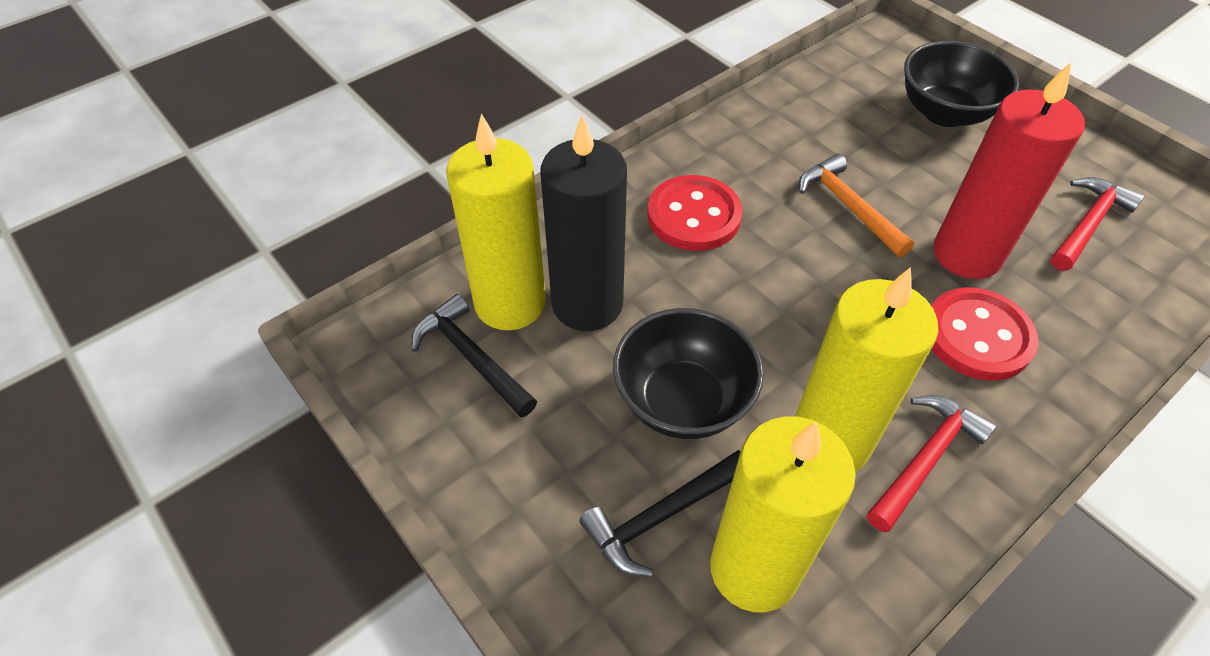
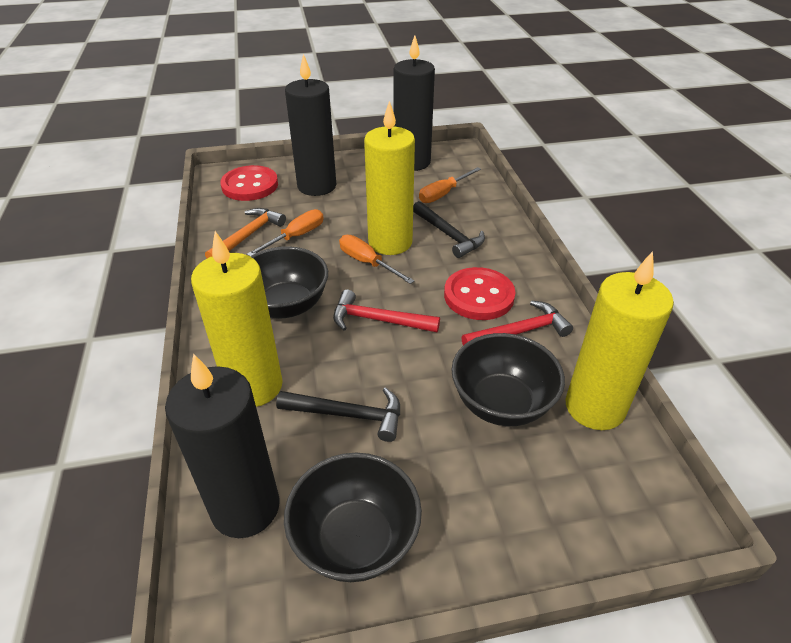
black bowl: [613,308,764,439] [904,41,1019,127] = 2 -> [250,246,328,319] [284,453,422,582] [451,333,565,426] = 3
black candle: [540,115,627,331] = 1 -> [165,354,280,538] [285,54,336,196] [394,35,435,171] = 3
orange screwdriver: none = 0 -> [247,209,324,256] [339,235,415,284] [419,167,481,203] = 3
red candle: [933,62,1085,279] = 1 -> none = 0

